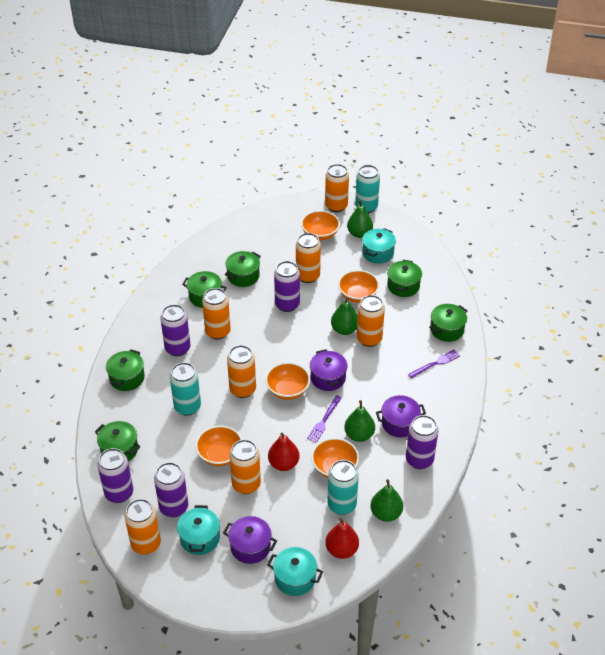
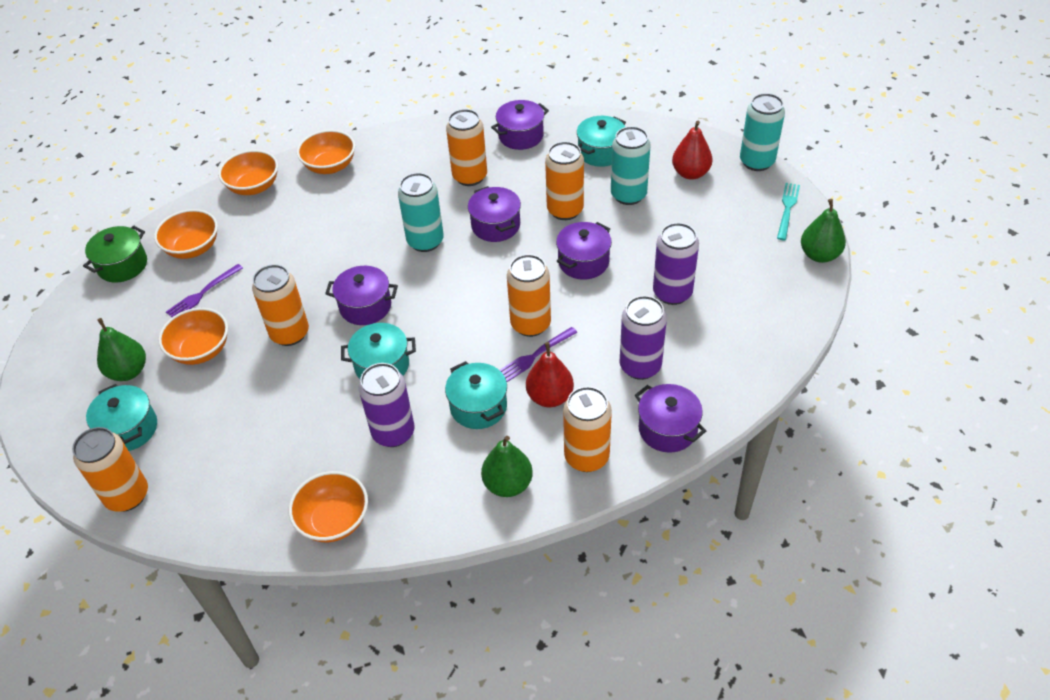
green pear: [331,297,358,335] [344,400,375,442] [347,200,373,238] [371,479,403,522] = 4 -> [97,318,146,381] [481,436,533,497] [801,199,846,263] = 3
green pot: [95,421,141,462] [106,349,145,391] [182,271,227,308] [225,251,261,287] [387,260,422,297] [429,304,468,342] = 6 -> [83,226,147,283] = 1
orange can: [124,499,161,554] [202,288,231,340] [227,345,256,398] [229,440,261,494] [296,233,321,283] [325,164,349,212] [357,295,385,347] = 7 -> [72,427,148,512] [252,264,309,346] [446,109,487,186] [507,254,551,337] [545,141,584,220] [563,386,612,472] = 6
purple can: [97,448,133,503] [154,462,188,517] [160,304,190,356] [274,261,300,312] [406,415,438,469] = 5 -> [359,363,414,447] [620,296,667,380] [653,223,699,305] = 3
purple pot: [223,516,277,564] [310,349,347,391] [376,395,426,437] = 3 -> [325,266,398,325] [468,186,521,242] [491,100,549,150] [556,222,612,280] [635,384,706,453] = 5
turquoise fork: none = 0 -> [777,183,800,240] = 1
turquoise pot: [177,505,220,555] [267,547,323,596] [362,228,396,264] = 3 -> [86,384,157,451] [341,323,416,379] [445,361,507,429] [577,116,626,167] = 4

